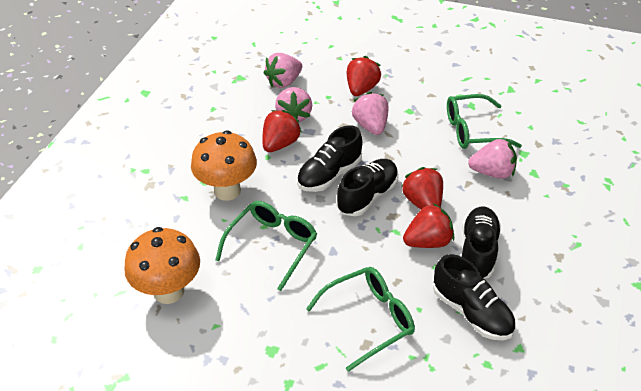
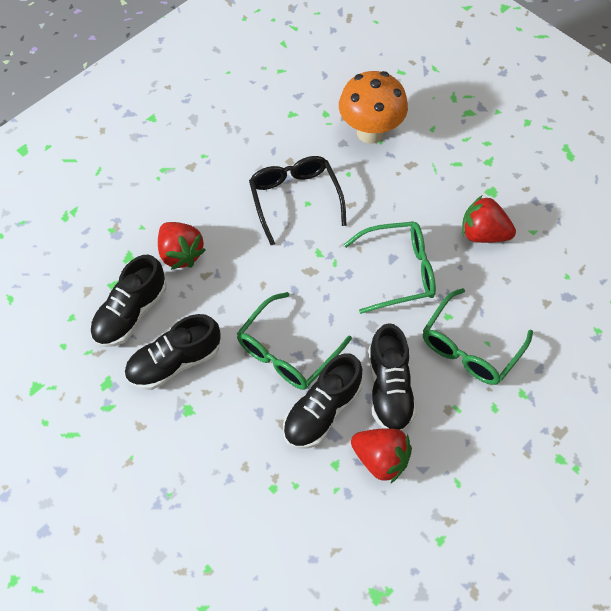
black glasses: none = 0 -> [249,156,347,245] = 1
orange mushroom: [124,227,200,304] [191,130,257,201] = 2 -> [339,71,408,144] = 1
pink strawberry: [264,53,302,88] [275,87,312,122] [352,92,388,135] [468,139,517,179] = 4 -> none = 0
red strawberry: [262,110,302,152] [347,56,381,96] [402,167,443,209] [403,203,454,248] = 4 -> [158,222,206,270] [351,428,412,484] [462,195,516,243] = 3

